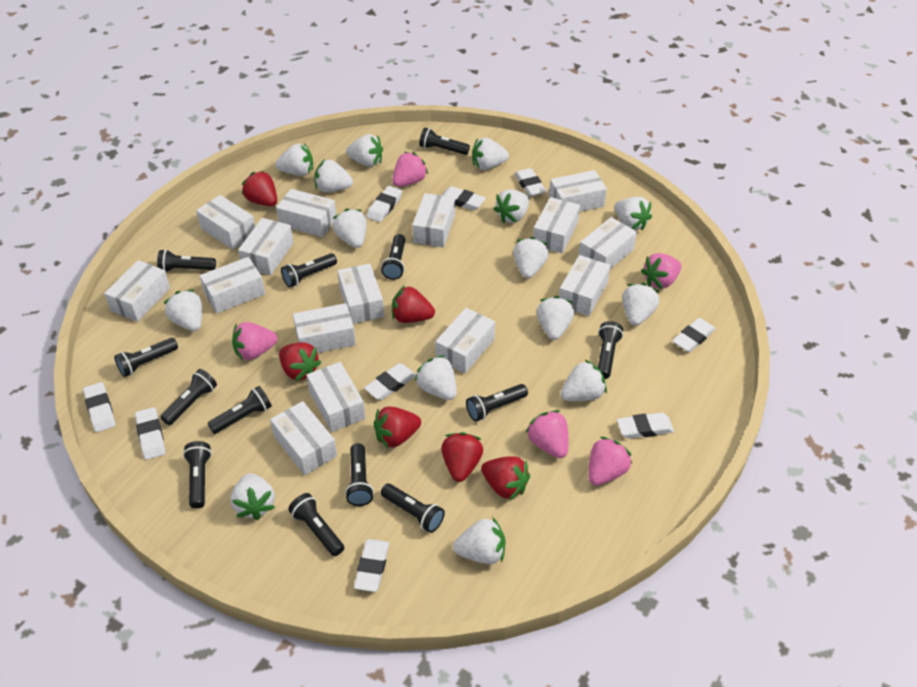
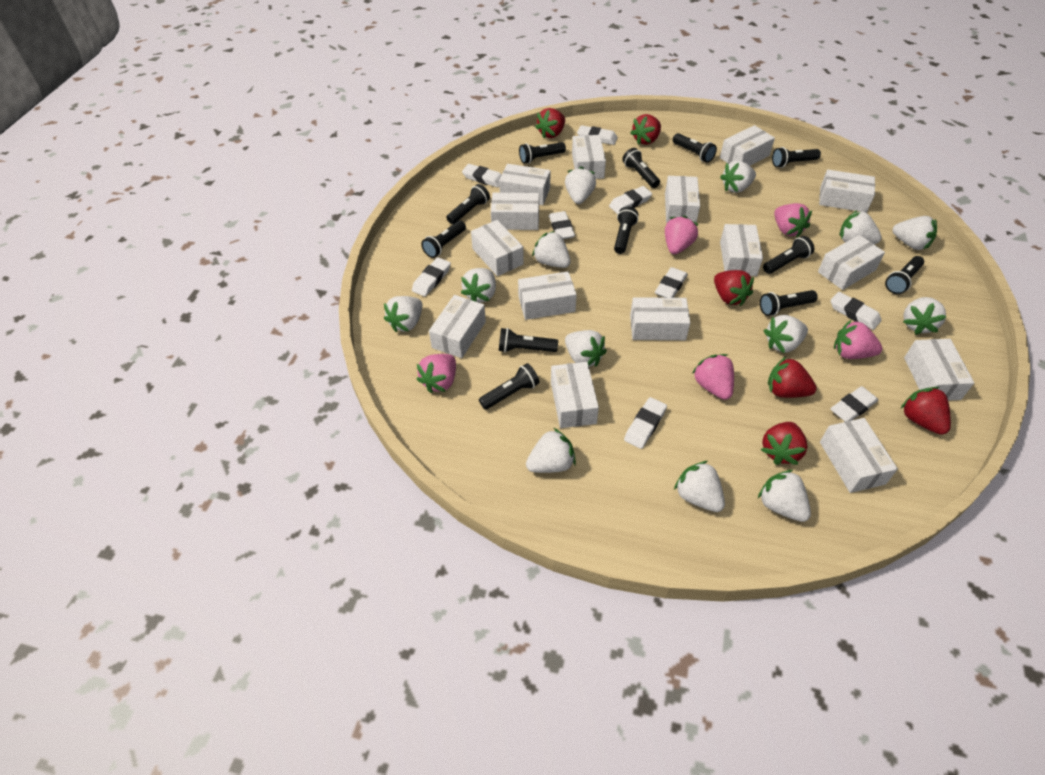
black flashlight: [114,338,178,377] [157,249,216,272] [161,369,217,425] [183,441,212,509] [207,386,272,434] [281,253,337,287] [288,493,344,556] [345,443,374,506] [381,234,406,280] [381,483,445,533] [419,128,470,155] [466,384,528,422] [598,321,623,379] = 13 -> [421,221,466,258] [446,184,490,224] [479,363,539,410] [499,328,558,353] [519,142,566,164] [614,206,638,254] [622,148,660,188] [673,133,717,163] [760,290,818,316] [763,236,814,274] [772,147,821,168] [885,256,924,294] = 12
white strawberry: [164,290,202,331] [230,473,275,520] [275,143,313,176] [315,159,353,192] [333,209,367,248] [346,134,383,167] [415,355,457,400] [453,517,505,564] [472,138,509,170] [494,189,529,223] [513,237,549,278] [537,296,574,340] [561,360,607,401] [615,197,652,230] [622,283,659,326] = 15 -> [384,296,423,332] [461,268,496,303] [526,428,576,473] [532,231,571,268] [565,166,596,204] [565,330,607,367] [674,461,725,512] [720,160,756,193] [758,470,811,522] [764,315,808,353] [840,210,882,244] [892,216,937,250] [903,297,946,335] = 13

